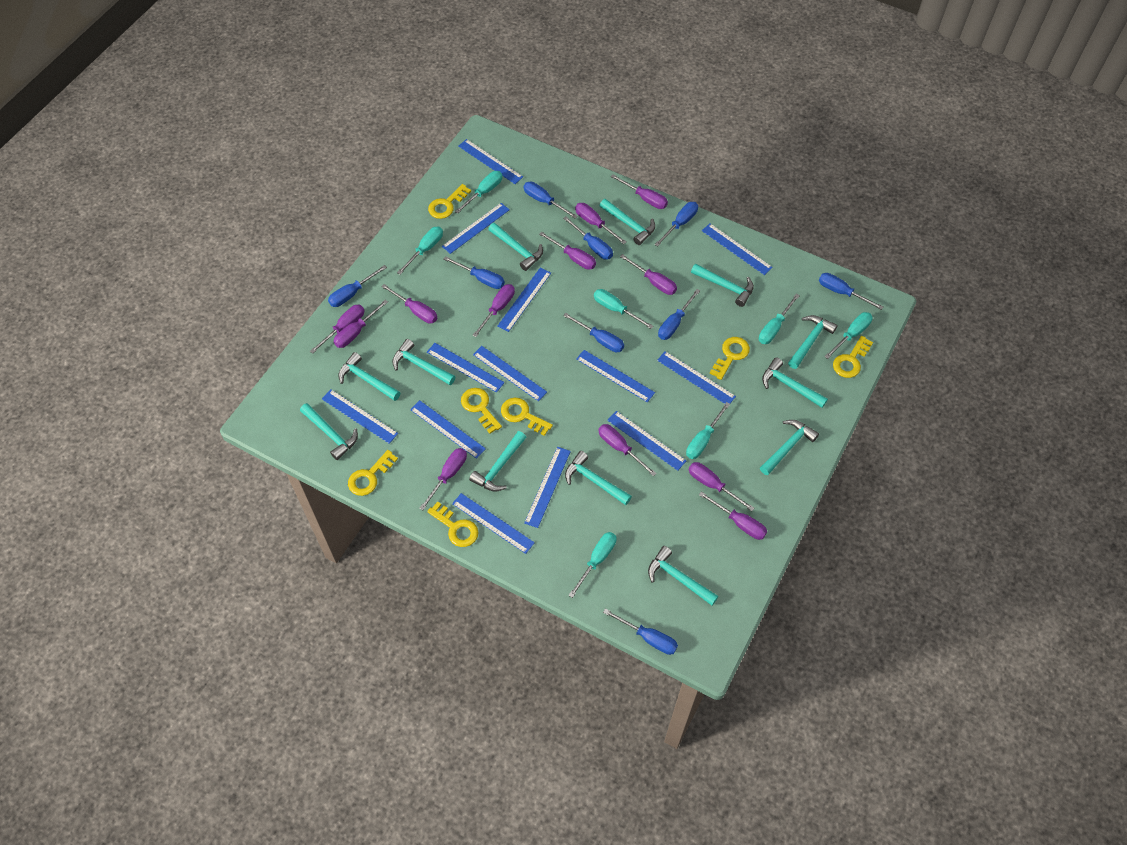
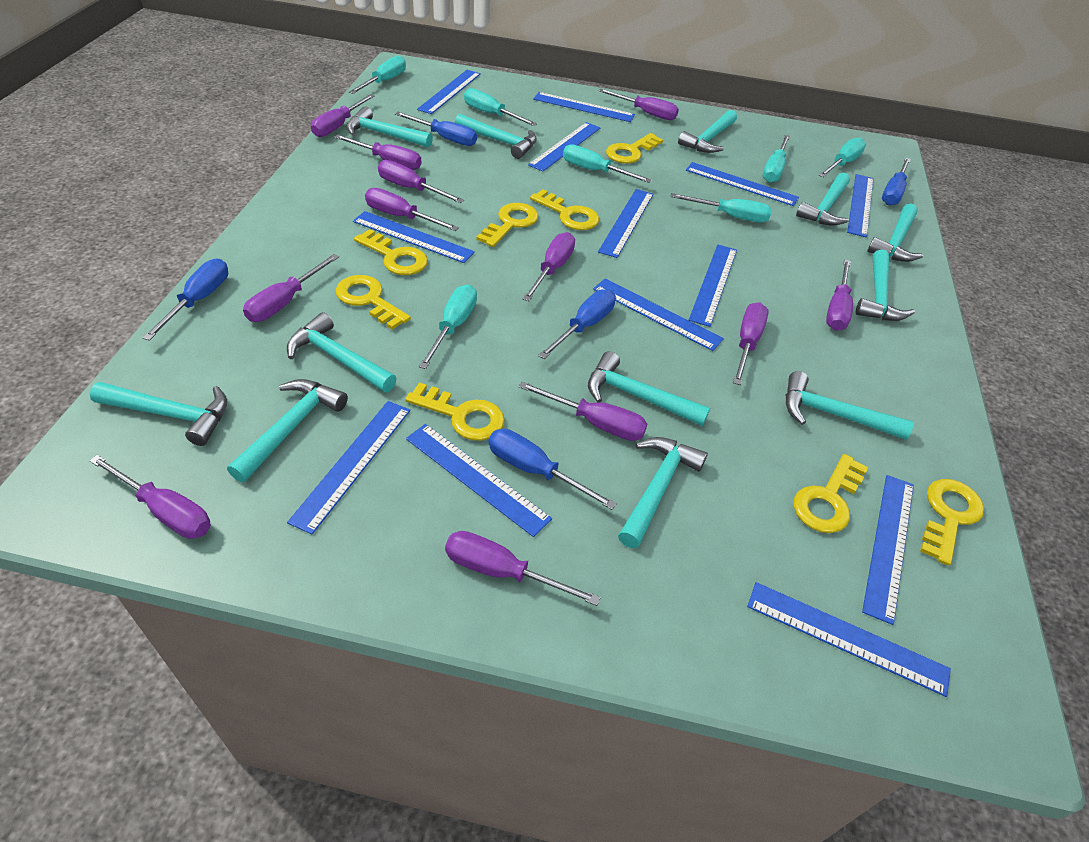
blue screwdriver: [328,265,387,307] [443,256,505,289] [524,182,578,218] [563,216,613,260] [563,313,624,352] [603,608,678,655] [655,202,698,246] [658,289,700,340] [819,273,883,310] = 9 -> [143,259,228,341] [395,112,477,146] [488,429,617,510] [538,289,616,359] [882,158,911,205] = 5
yellow key: [348,450,398,496] [427,502,478,547] [428,184,471,219] [461,388,502,433] [501,398,553,436] [709,337,750,380] [833,336,873,378] = 7 -> [336,275,411,330] [354,229,428,275] [405,382,505,441] [476,203,539,247] [530,189,599,230] [606,133,663,164] [794,454,868,533] [920,479,984,566] = 8

